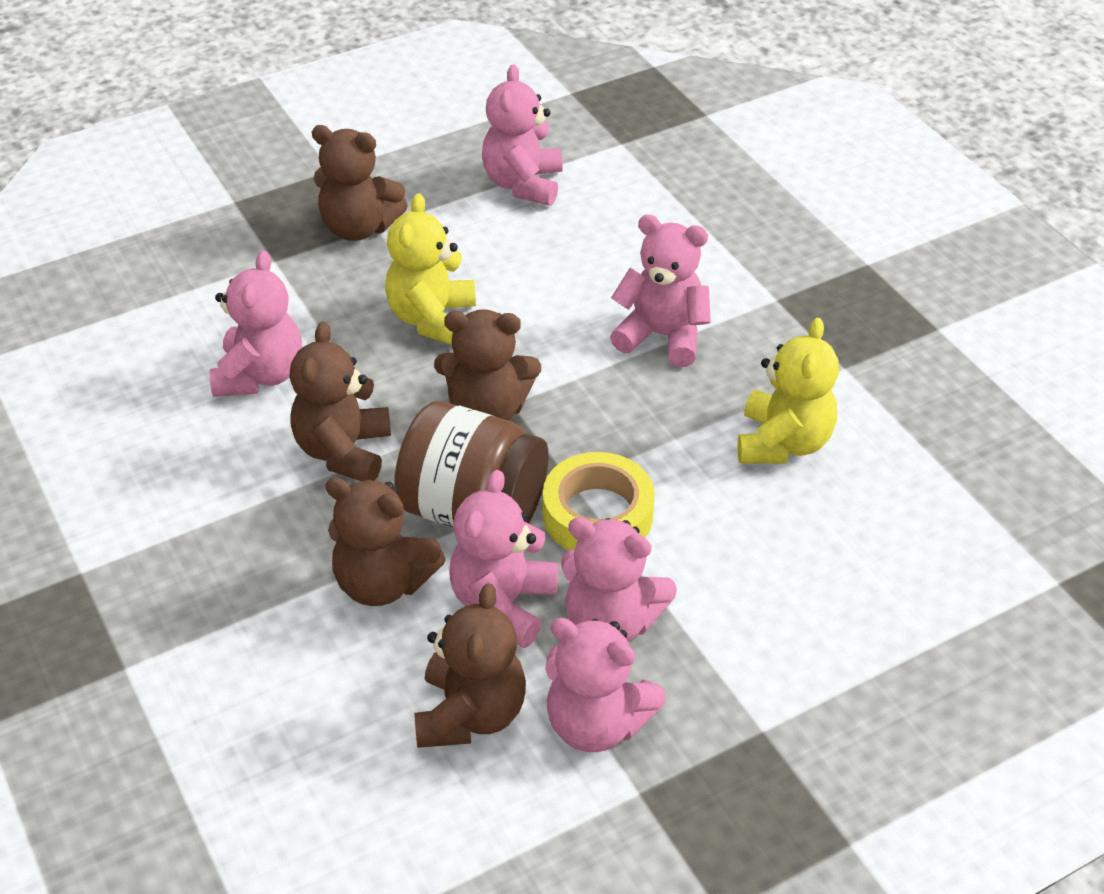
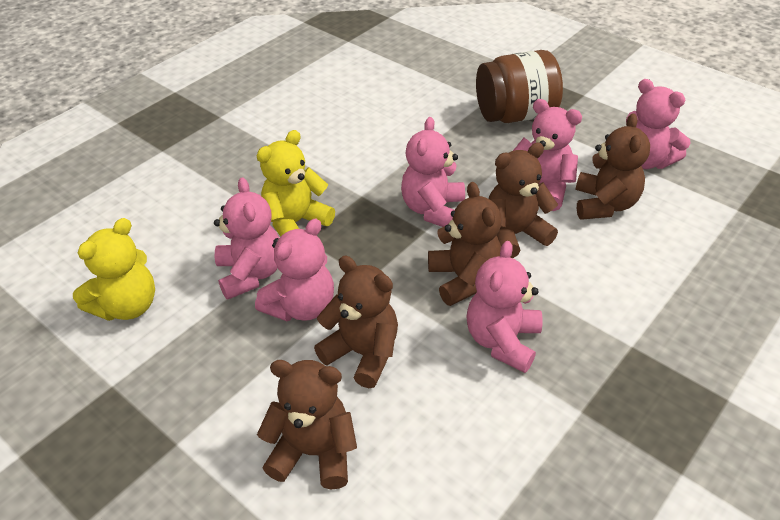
yellow tape: [543,452,655,550] = 1 -> none = 0

